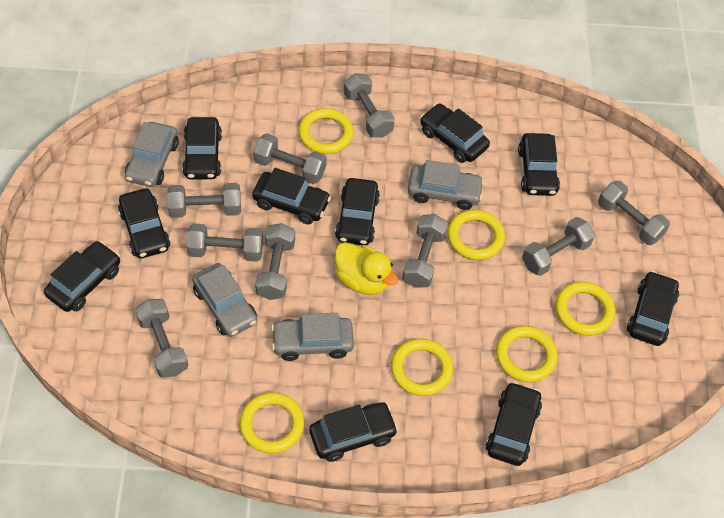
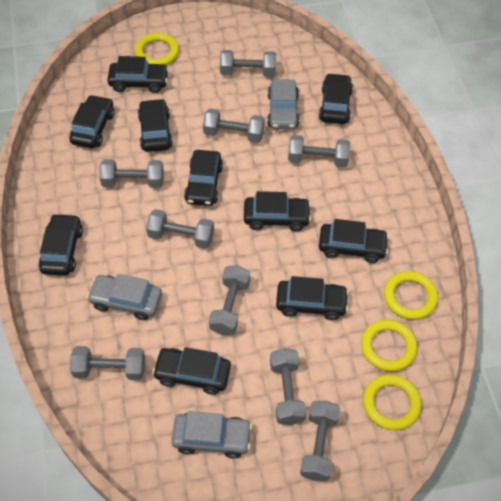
grey car: [125,122,179,187] [192,263,257,337] [271,313,354,361] [408,160,484,210] = 4 -> [87,274,162,320] [172,411,252,459] [267,79,299,129] = 3
yellow duck: [335,242,398,295] = 1 -> none = 0
yellow ring: [240,392,304,453] [298,108,354,154] [391,339,453,396] [447,210,505,260] [496,326,557,382] [555,282,615,336] = 6 -> [135,33,179,65] [361,319,417,372] [363,374,422,430] [384,271,438,320] = 4

